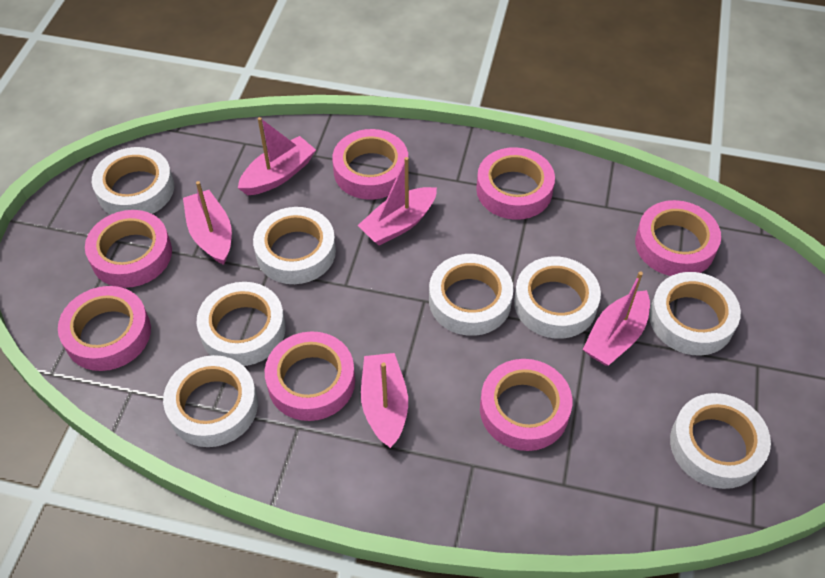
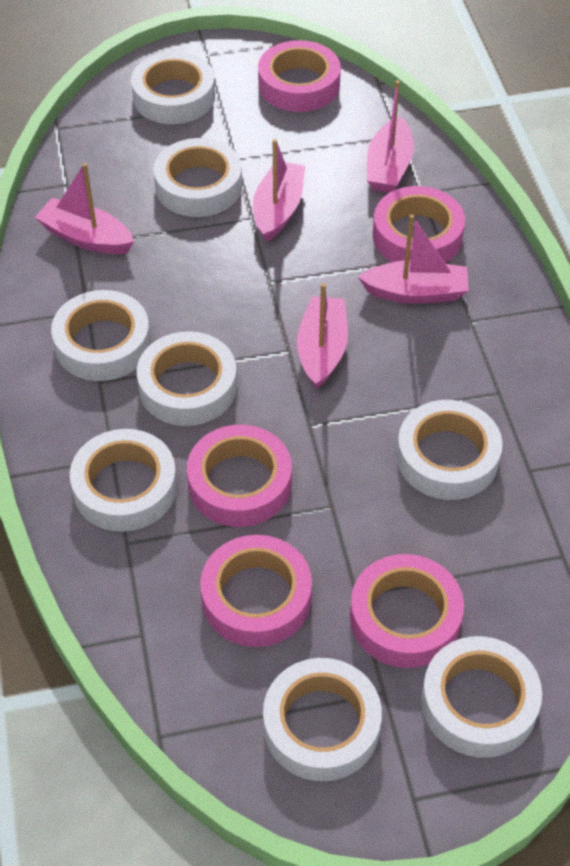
pink tape: [58,286,151,371] [85,210,172,288] [265,331,355,421] [332,129,408,200] [476,147,555,220] [480,359,572,451] [635,200,721,276] = 7 -> [187,425,292,527] [200,535,312,647] [258,40,341,112] [350,554,464,668] [373,186,465,263] = 5

